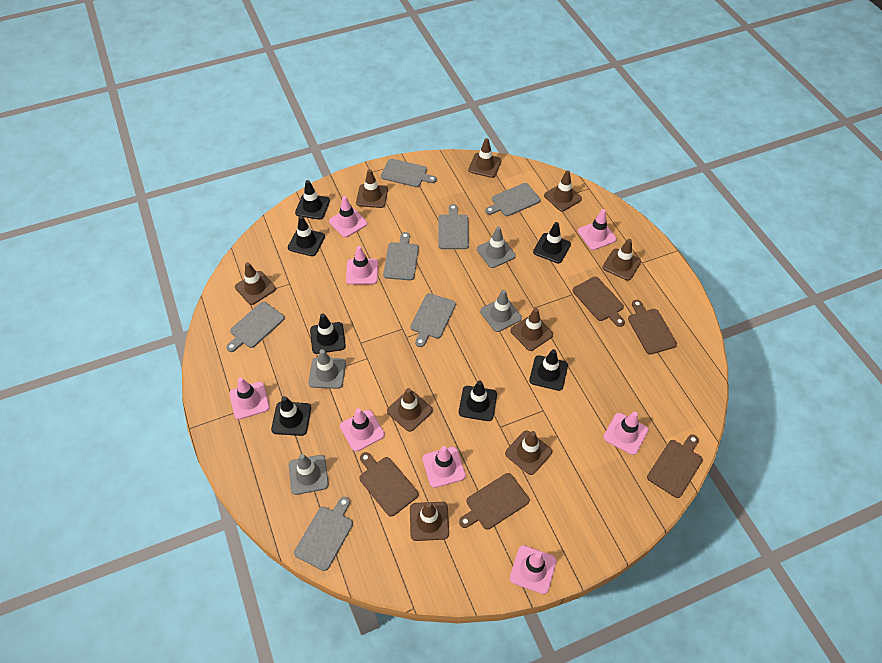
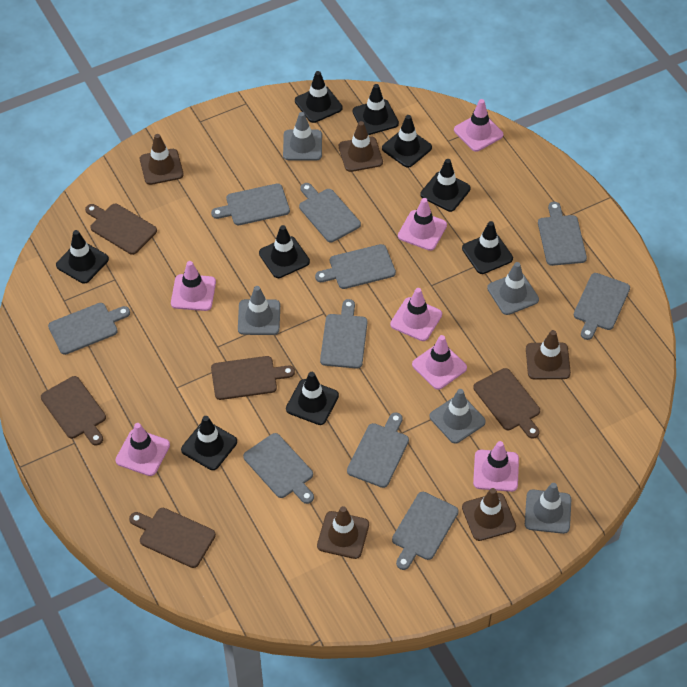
black traffic cone: [271,396,311,436] [288,216,325,256] [295,180,330,220] [310,313,346,354] [459,380,497,421] [529,349,568,391] [533,222,571,263] = 7 -> [56,230,109,284] [181,416,237,470] [259,225,310,278] [286,372,339,425] [295,71,343,123] [353,84,399,135] [382,115,432,168] [420,159,471,212] [462,221,513,274] = 9
brown traffic cone: [235,262,276,305] [356,169,388,208] [387,388,433,432] [410,502,449,541] [468,138,501,178] [505,431,552,475] [510,308,553,351] [544,170,582,211] [602,239,641,281] = 9 -> [140,134,184,185] [317,506,369,559] [339,121,383,172] [462,488,516,541] [526,330,571,380] = 5
grey cutting board: [226,302,285,352] [294,497,353,571] [381,159,437,187] [383,232,419,280] [410,293,456,347] [438,204,469,249] [485,183,541,216] = 7 -> [48,303,130,355] [211,183,290,225] [243,433,314,504] [299,183,361,242] [315,244,396,289] [320,299,368,369] [347,412,409,488] [392,492,459,570] [538,202,587,266] [574,273,630,340] = 10
grey traffic cone: [289,454,329,495] [308,349,346,389] [477,226,516,268] [480,290,522,332] = 4 -> [238,286,280,335] [283,112,322,160] [430,389,486,443] [487,262,539,315] [525,483,571,534] = 5
pink traffic cone: [230,377,270,420] [329,196,367,237] [340,408,385,452] [346,246,378,285] [422,446,466,488] [510,545,557,594] [578,209,617,250] [603,412,648,455] = 8 -> [115,423,170,476] [171,261,216,311] [390,288,442,341] [398,198,447,251] [412,335,467,390] [454,99,503,152] [473,441,519,492] = 7

